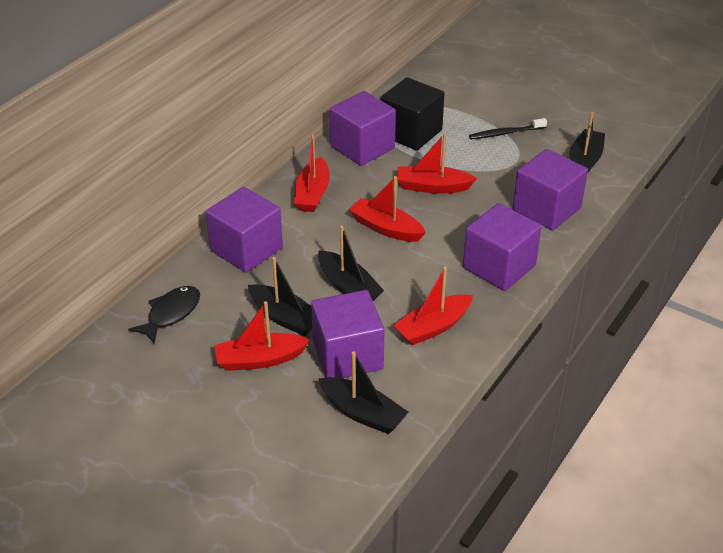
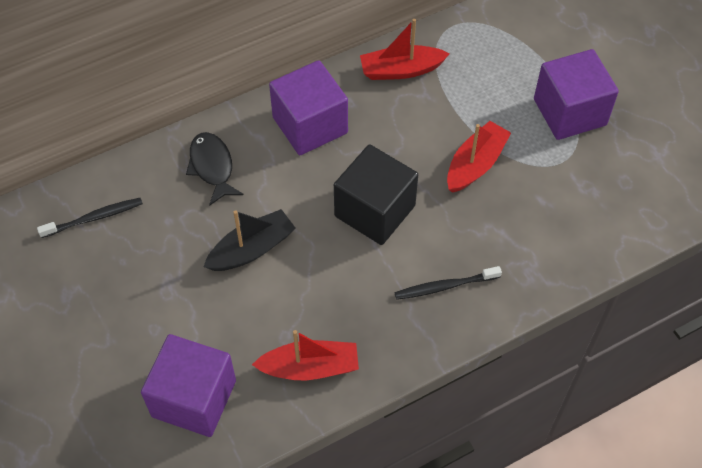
black boat: [248,257,312,336] [318,226,384,301] [318,352,409,434] [569,112,605,172] = 4 -> [204,209,295,271] = 1
black toothbrush: [469,118,547,139] = 1 -> [37,198,143,238] [394,266,502,300] = 2
purple cube: [206,187,283,273] [311,290,385,378] [330,91,396,166] [463,203,542,291] [513,149,588,230] = 5 -> [141,334,236,437] [269,60,348,155] [534,49,619,140] = 3
red boat: [214,301,310,371] [294,134,330,212] [349,176,426,242] [393,267,473,345] [397,133,477,194] = 5 -> [252,330,359,380] [360,19,449,80] [447,121,511,193] = 3

